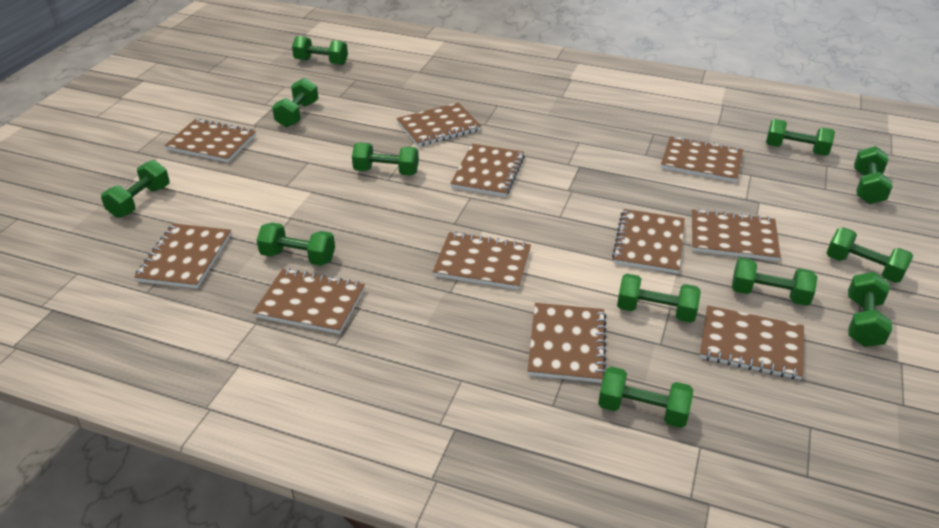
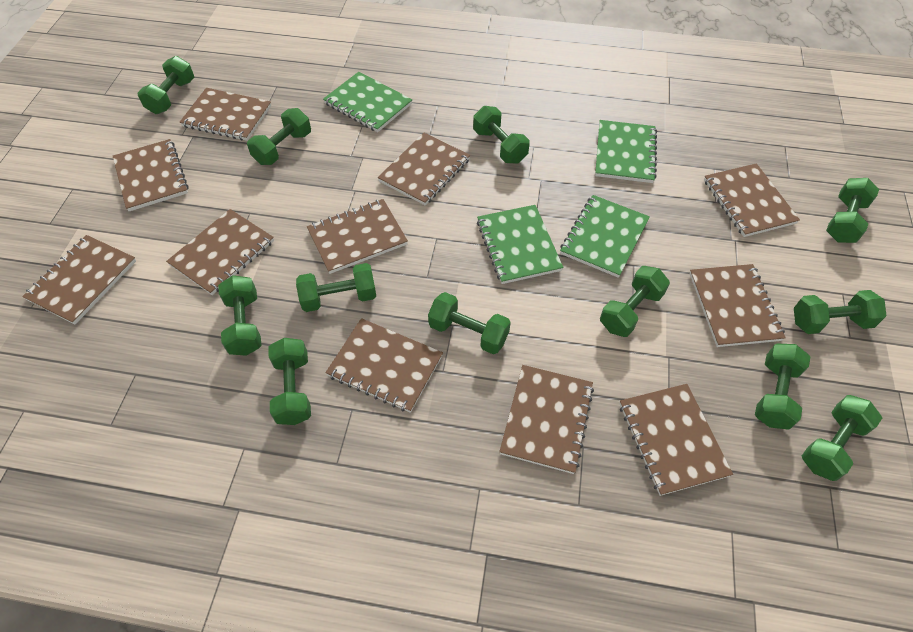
green notebook: none = 0 -> [323,72,412,132] [477,205,563,284] [560,195,650,278] [595,120,657,183] = 4

